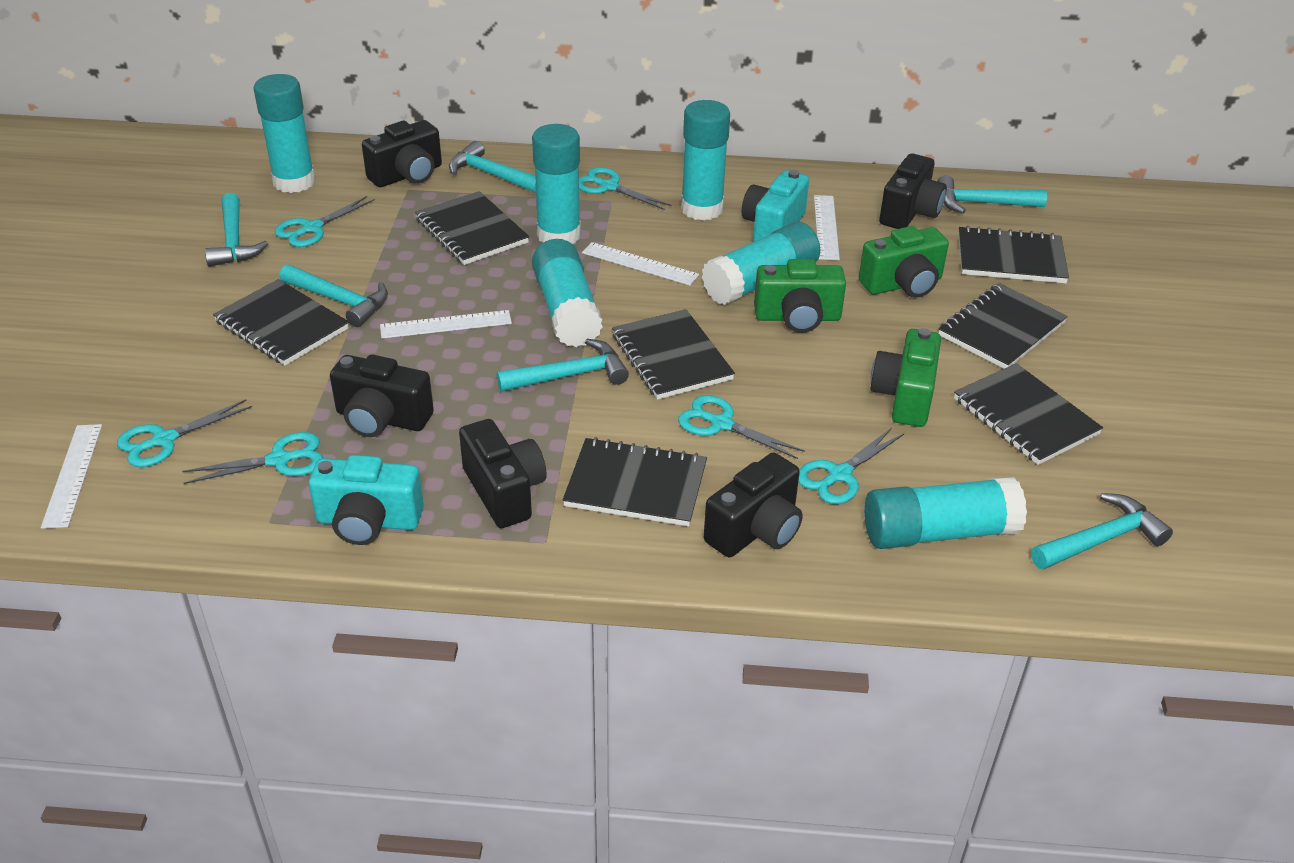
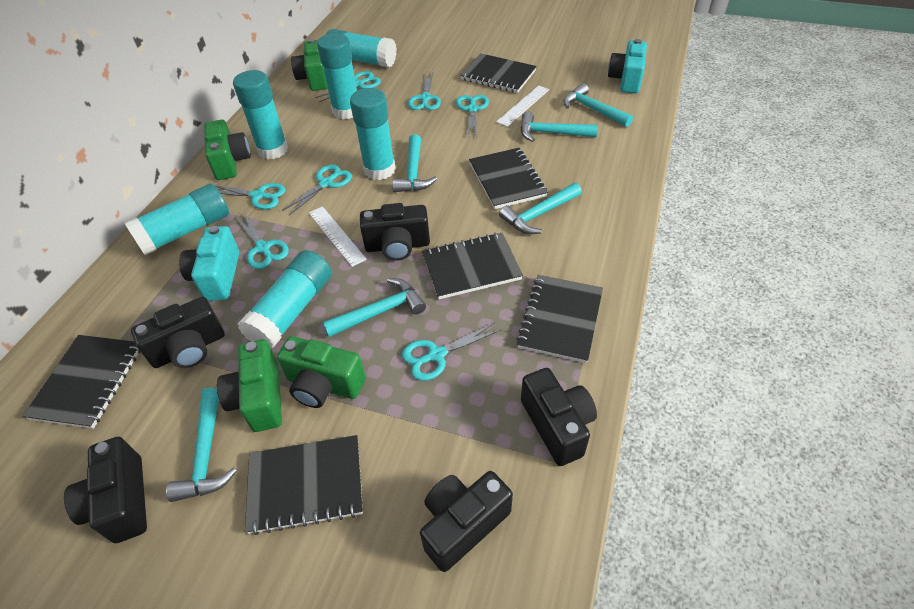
black notebook: [213,279,349,366] [415,191,529,265] [563,437,707,526] [612,309,735,400] [939,283,1068,369] [954,363,1103,465] [958,226,1069,283] = 7 -> [23,335,141,429] [245,435,363,535] [422,232,523,299] [460,53,537,93] [469,148,548,209] [516,275,603,363] = 6
green camera: [754,259,846,333] [859,226,949,298] [870,328,941,427] = 3 -> [204,120,251,180] [217,339,282,432] [277,336,366,408] [291,38,328,91] = 4
turquoise scissors: [117,399,252,467] [182,432,323,484] [275,196,375,247] [579,167,672,210] [678,395,805,459] [798,428,904,504] = 6 -> [214,183,285,209] [235,213,289,269] [282,164,352,215] [315,71,381,102] [402,322,502,381] [408,72,441,110] [456,95,489,138] = 7
white ruler: [41,424,102,529] [380,310,512,339] [582,242,699,286] [814,195,840,260] = 4 -> [309,206,367,267] [496,85,549,127] = 2

